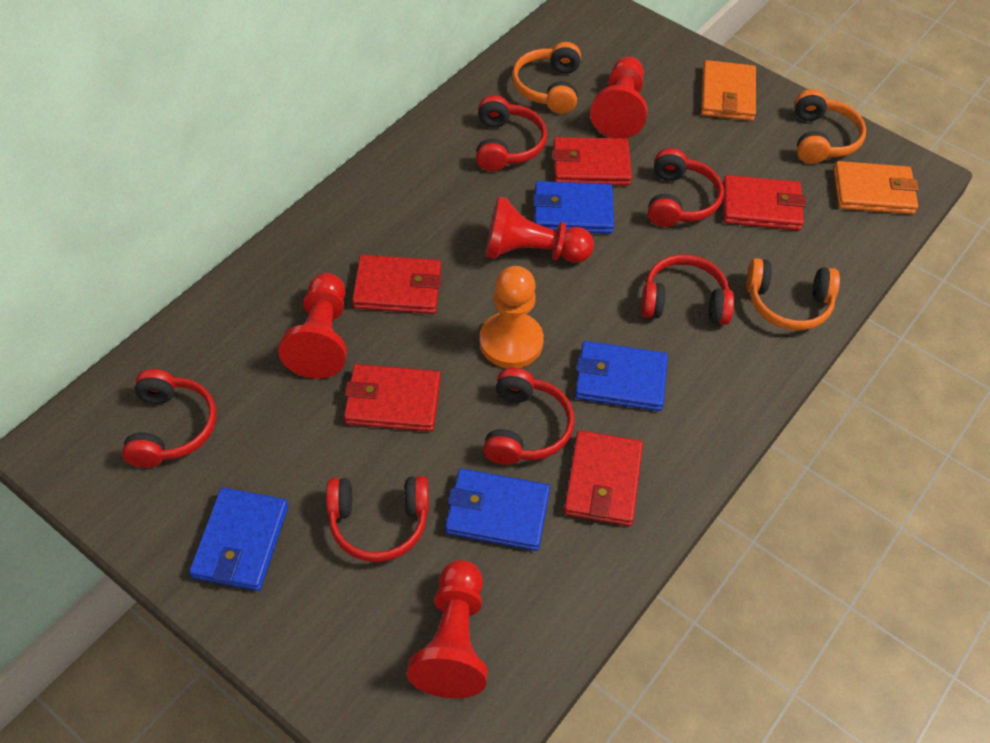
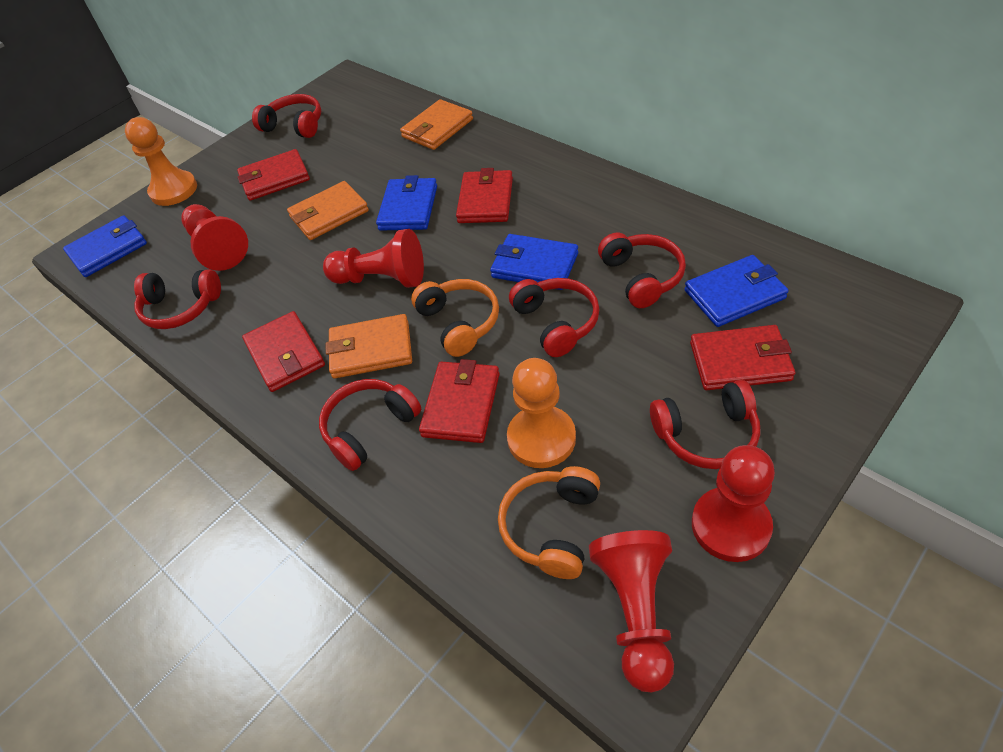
orange headphones: [512,42,581,114] [746,258,840,331] [795,89,866,164] = 3 -> [411,279,499,357] [498,466,600,579] = 2
orange pawn: [479,266,544,368] = 1 -> [125,117,197,206] [507,358,576,468] = 2
orange wallet: [701,60,756,121] [833,161,919,214] = 2 -> [287,181,369,240] [326,314,412,379] [400,99,473,150] = 3

